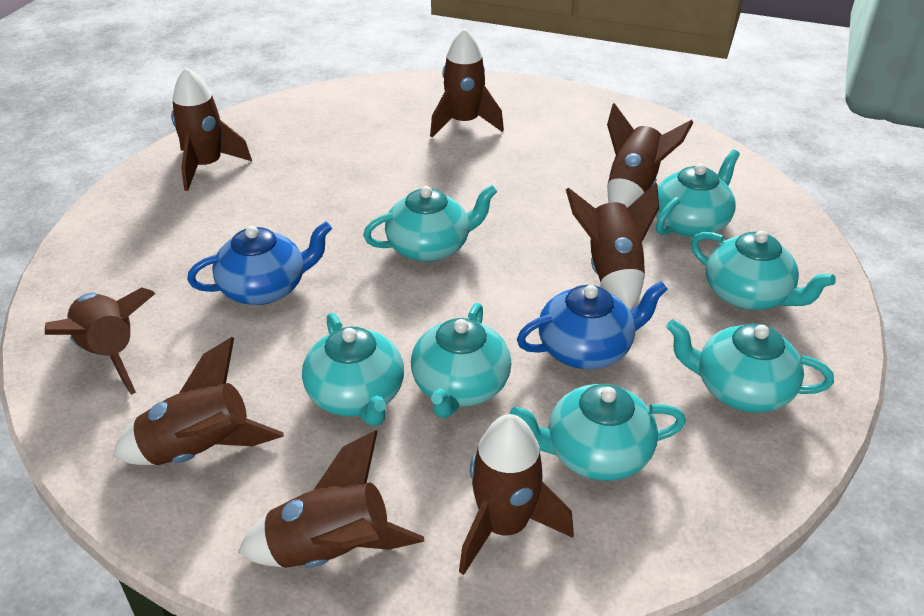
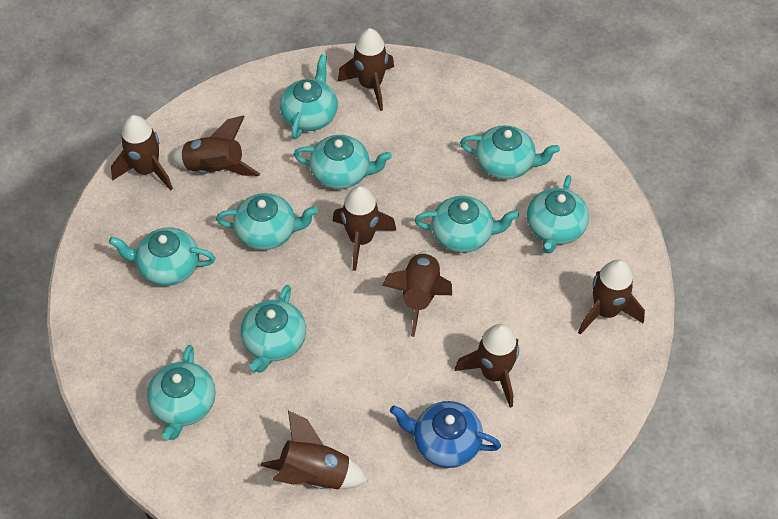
blue teapot: [187,222,332,305] [517,281,668,369] = 2 -> [390,401,501,468] = 1
turquoise teapot: [302,313,404,426] [363,185,498,262] [411,303,511,418] [510,384,686,481] [656,150,740,238] [666,320,834,413] [691,230,836,310] = 7 -> [109,228,215,286] [147,345,216,440] [216,193,318,250] [241,285,306,373] [280,55,338,139] [294,135,392,189] [414,196,519,253] [460,125,560,180] [527,175,589,254] = 9

